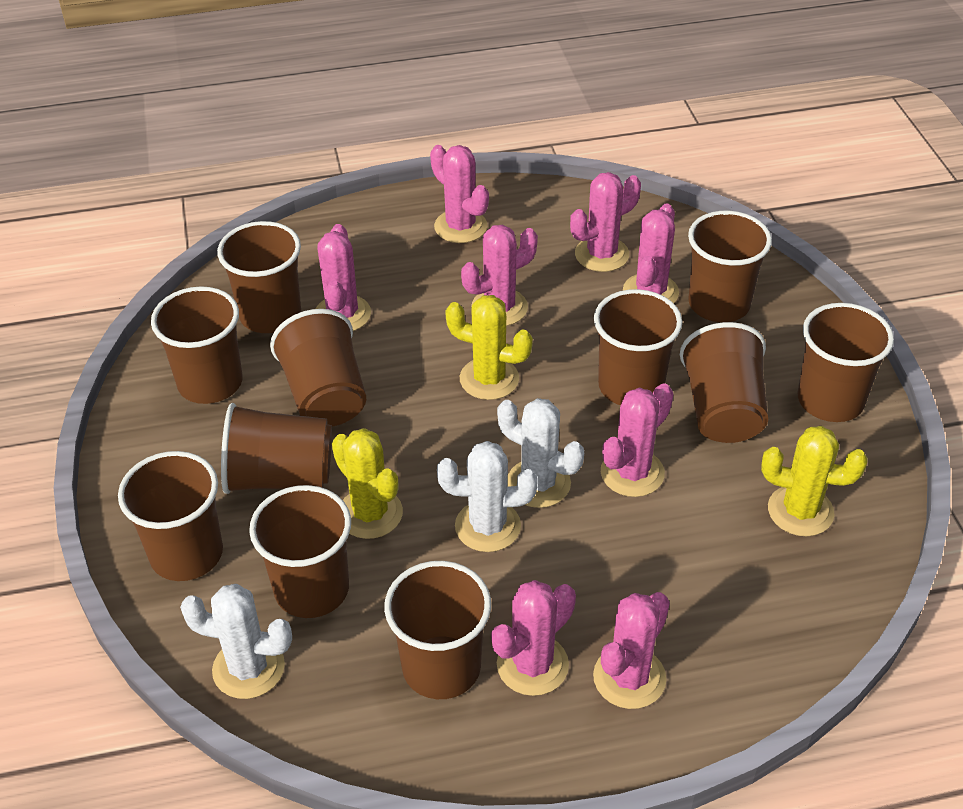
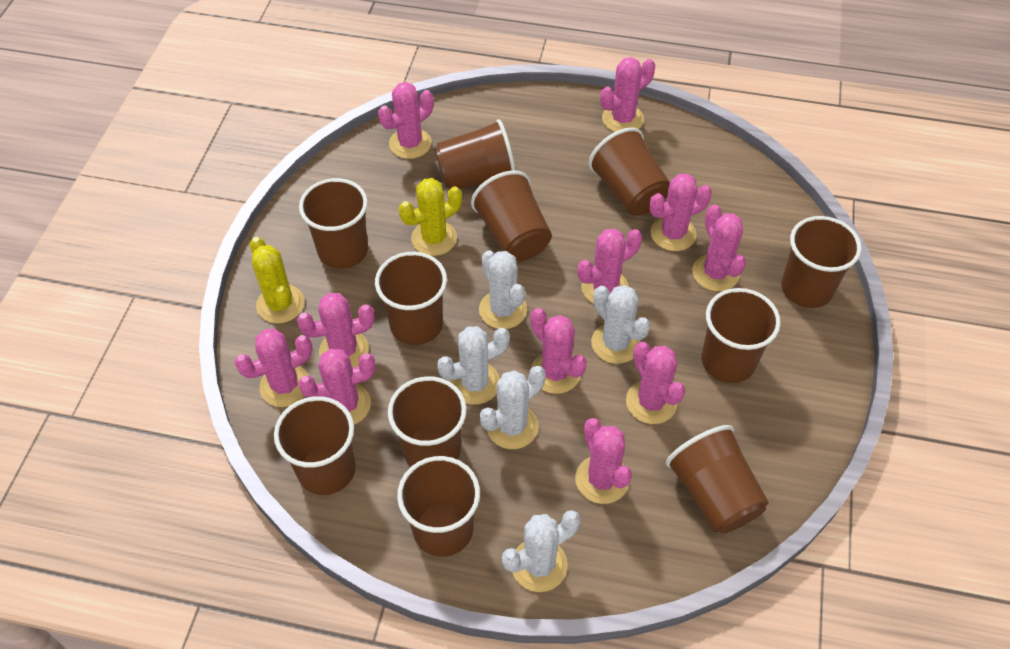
pink cactus: [316,224,371,331] [430,145,489,243] [461,225,538,326] [491,580,576,696] [570,172,641,272] [593,592,670,709] [601,383,673,497] [623,204,679,303] = 8 -> [235,329,312,407] [297,293,375,368] [298,349,376,425] [378,82,433,159] [530,308,587,394] [575,418,632,504] [578,229,642,304] [600,57,655,132] [626,342,686,424] [649,174,712,251] [692,204,746,291] = 11
white cactus: [180,584,292,699] [437,441,537,552] [497,398,584,508] = 3 -> [437,326,510,405] [479,250,527,329] [480,366,545,449] [502,510,580,592] [591,285,651,364] = 5
yellow cactus: [332,428,403,539] [445,295,533,400] [761,426,868,536] = 3 -> [250,237,304,324] [399,178,462,256] = 2

